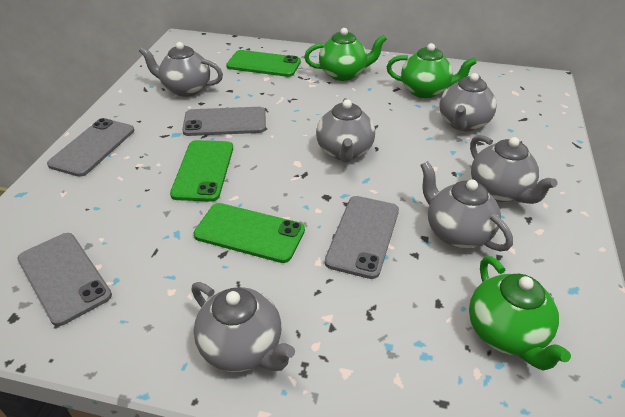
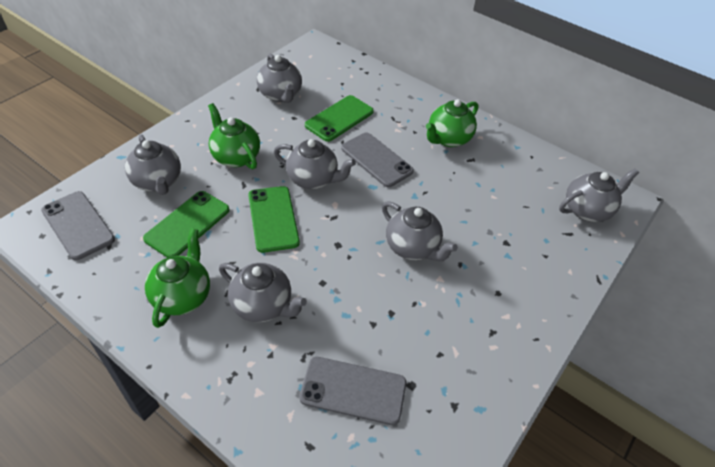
grey phone: [17,233,112,326] [47,118,134,177] [182,107,266,136] [325,196,399,279] = 4 -> [41,191,115,260] [299,357,407,425] [341,132,414,187] = 3

